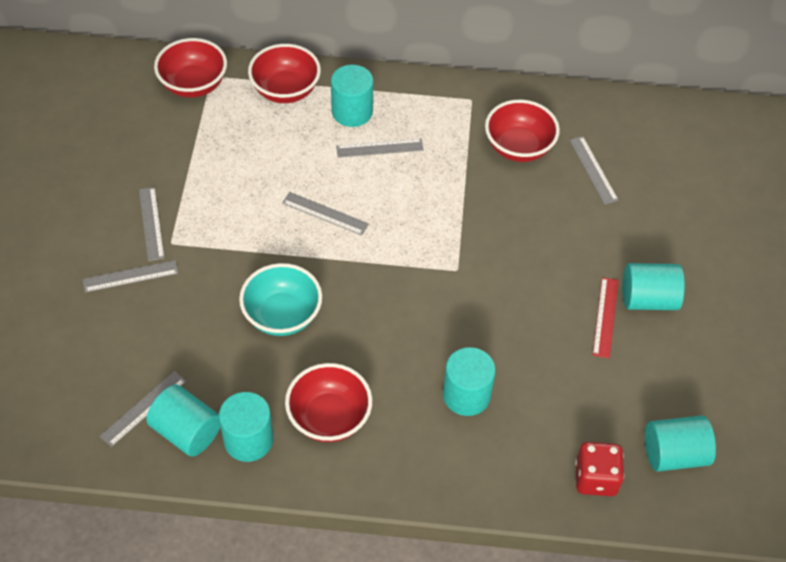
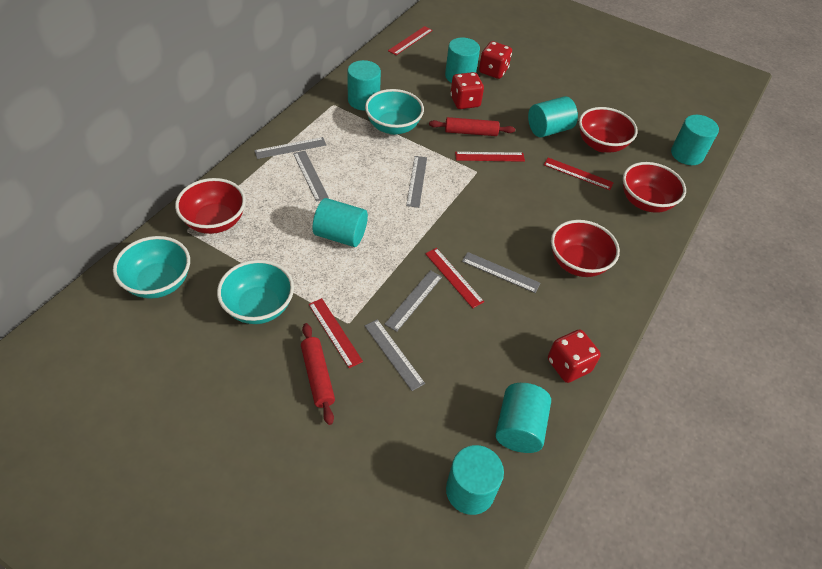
red dice: [575,442,624,496] = 1 -> [450,72,484,109] [479,41,512,79] [548,329,601,383] = 3
red rolling pin: none = 0 -> [301,323,335,425] [429,117,515,136] = 2
red ruler: [593,277,619,358] = 1 -> [308,298,363,368] [388,26,433,55] [425,248,484,308] [455,152,525,162] [544,158,614,190] = 5
turquoise bowl: [239,263,322,336] = 1 -> [113,236,190,299] [217,260,294,324] [365,89,424,135] = 3
turquoise cylinder: [146,385,220,457] [219,392,273,462] [331,65,373,127] [443,347,496,416] [622,263,685,310] [645,415,716,472] = 6 -> [313,198,368,247] [347,60,381,111] [445,38,480,83] [446,445,504,515] [495,383,551,453] [528,96,578,137] [671,115,719,165] = 7

